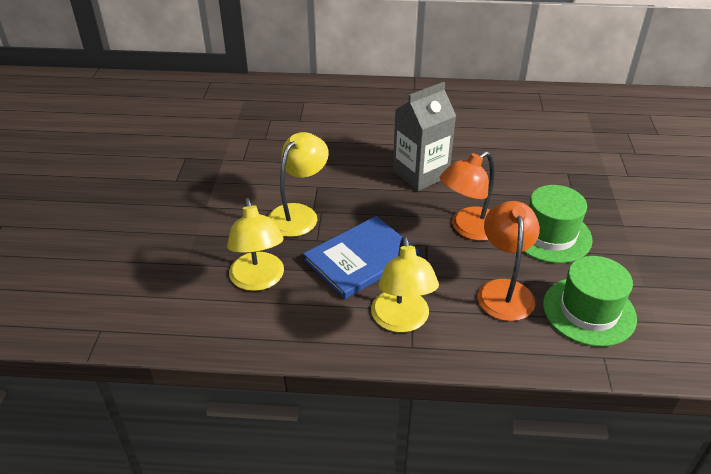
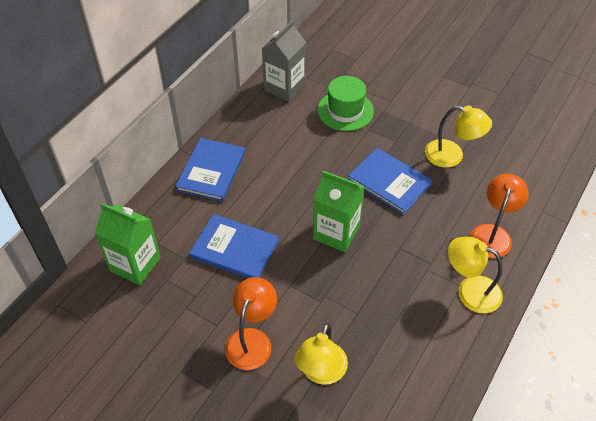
blue book: [303,216,419,299] = 1 -> [175,138,245,201] [189,214,279,278] [348,148,433,215] = 3
green carton: none = 0 -> [95,203,161,285] [313,171,364,252] = 2
green hat: [523,185,593,263] [543,256,637,347] = 2 -> [317,76,374,131] = 1

